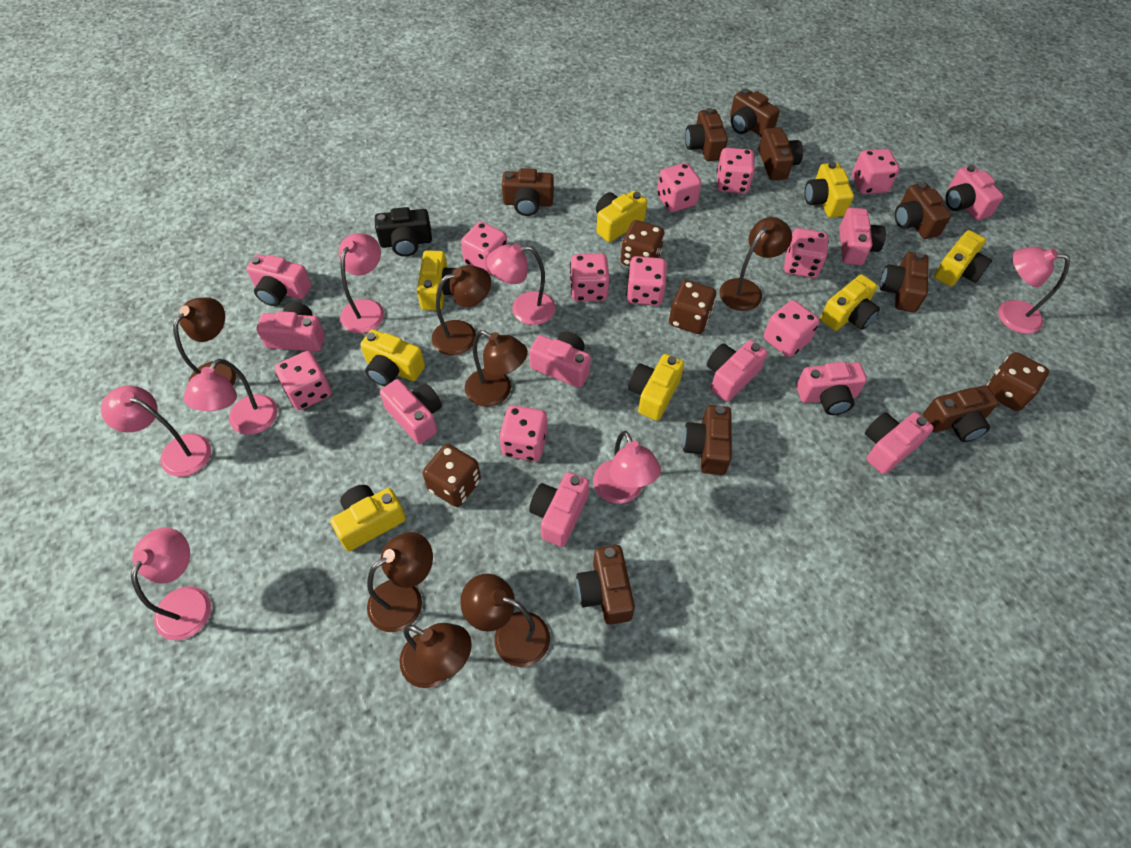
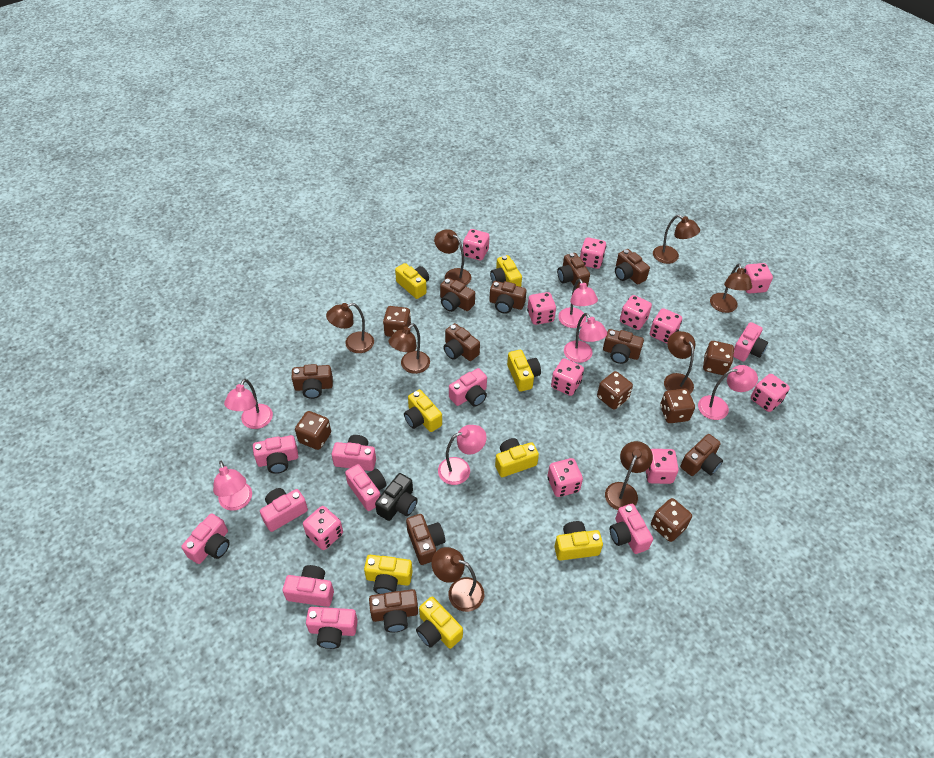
brown camera: [502,168,554,216] [576,545,635,625] [683,405,732,475] [685,108,728,161] [730,89,780,137] [759,127,803,180] [880,252,929,313] [895,182,951,239] [923,385,999,442] = 9 -> [292,364,333,399] [369,589,418,633] [406,514,445,565] [440,278,475,312] [443,323,480,361] [489,281,527,314] [557,253,590,289] [603,329,644,364] [615,249,650,284] [680,434,723,476] = 10
brown dice: [423,444,481,507] [621,220,664,266] [669,280,716,334] [986,352,1049,411] = 4 -> [295,411,331,450] [383,306,411,337] [597,371,633,410] [651,498,692,542] [660,389,695,423] [703,341,734,375] = 6
brown lamp: [173,297,236,386] [367,532,433,632] [399,623,472,688] [432,265,491,356] [460,574,550,667] [465,330,528,407] [719,217,792,311] = 7 -> [326,303,374,353] [389,324,430,374] [431,547,484,612] [434,229,471,286] [605,441,653,510] [653,215,700,264] [664,331,695,394] [710,264,752,313] = 8
pink dice: [275,351,331,410] [461,221,507,275] [499,405,547,461] [570,253,609,302] [626,256,667,306] [657,163,702,212] [717,148,755,193] [764,300,820,357] [784,228,829,278] [852,149,899,194] = 10 -> [303,506,343,550] [463,229,490,261] [527,292,556,325] [547,458,583,497] [551,358,584,396] [580,237,606,269] [620,295,652,330] [646,449,679,484] [650,308,682,344] [744,263,773,294] [751,374,790,412] = 11
pink lamp: [101,386,211,477] [131,527,211,640] [183,359,278,435] [339,233,384,333] [486,244,556,325] [593,431,661,504] [998,247,1070,334] = 7 -> [213,461,252,511] [224,379,273,429] [438,425,487,485] [558,279,598,328] [564,313,607,363] [698,365,758,420] = 6

